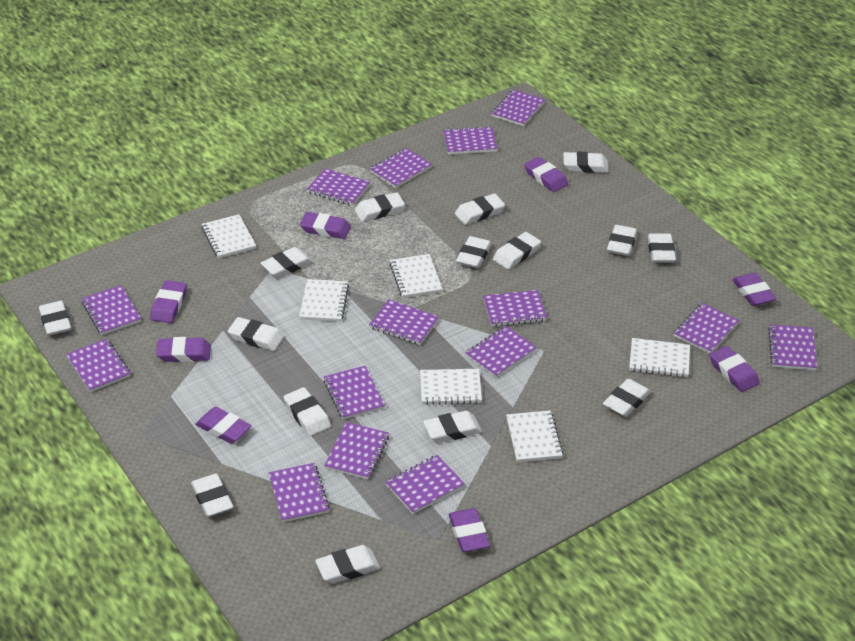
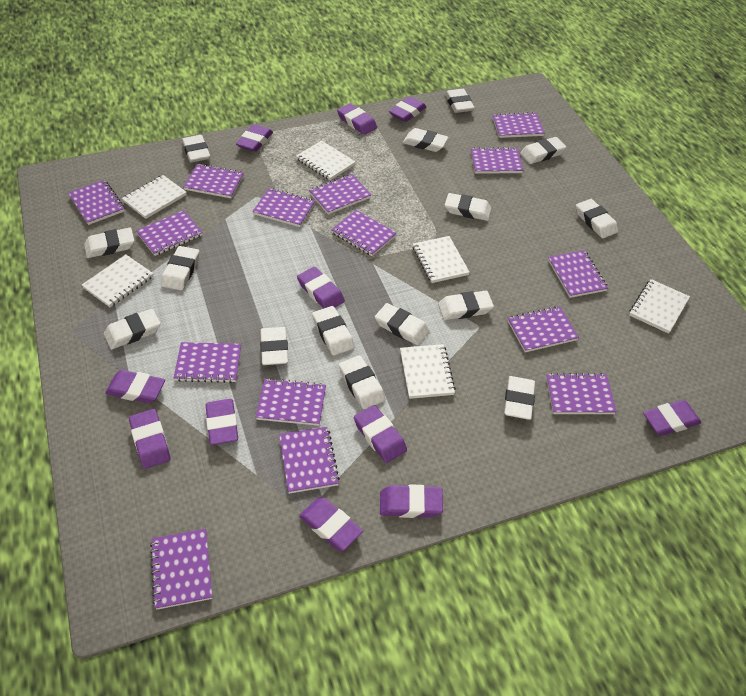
purple eraser: [150,280,187,323] [156,337,211,362] [195,407,252,444] [300,212,351,239] [449,508,490,552] [524,157,569,192] [709,346,760,392] [732,273,776,306] = 8 -> [105,370,165,403] [129,409,171,469] [205,399,238,445] [236,124,273,152] [297,267,345,309] [299,497,363,551] [337,103,377,135] [354,405,407,463] [380,484,443,518] [389,97,427,122] [643,400,701,436] = 11

